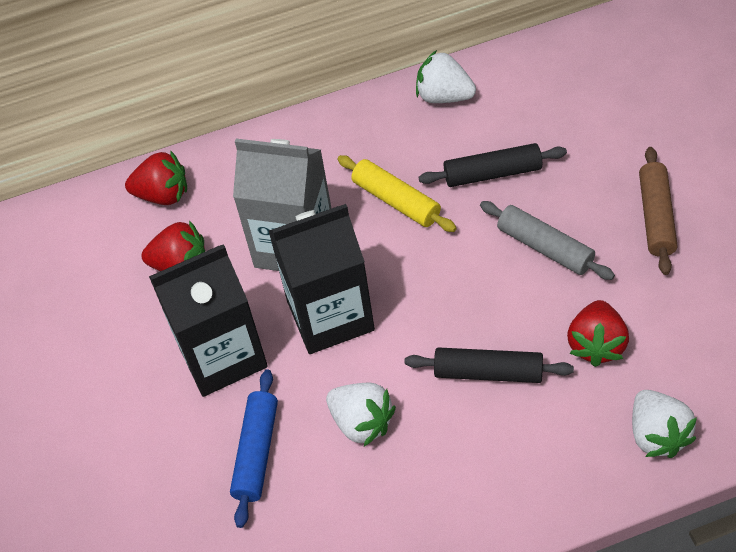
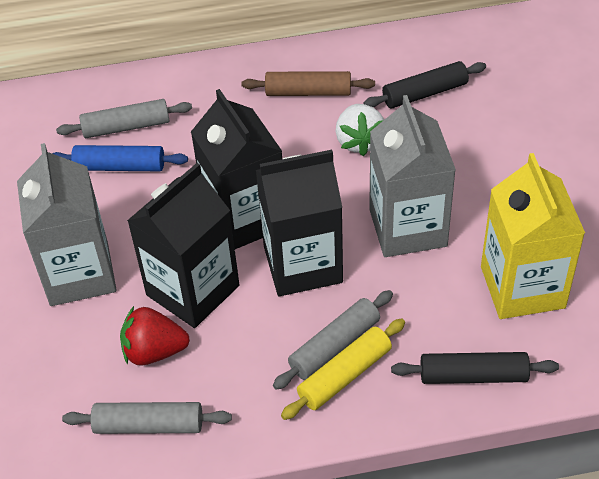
black carton: [149,244,268,397] [269,204,375,354] = 2 -> [127,163,239,328] [191,89,282,249] [256,150,343,296] = 3
grey carton: [233,139,332,271] = 1 -> [17,143,116,306] [369,95,456,257] = 2
grey rolling pin: [480,201,615,280] = 1 -> [56,99,192,138] [62,402,232,434] [273,290,393,390] = 3
red strawberry: [125,150,187,205] [141,220,205,271] [567,300,629,367] = 3 -> [120,306,190,366] = 1
white strawberry: [326,383,396,447] [416,50,476,103] [632,390,697,458] = 3 -> [335,104,384,156] = 1
yellow carton: none = 0 -> [481,153,585,319] = 1

